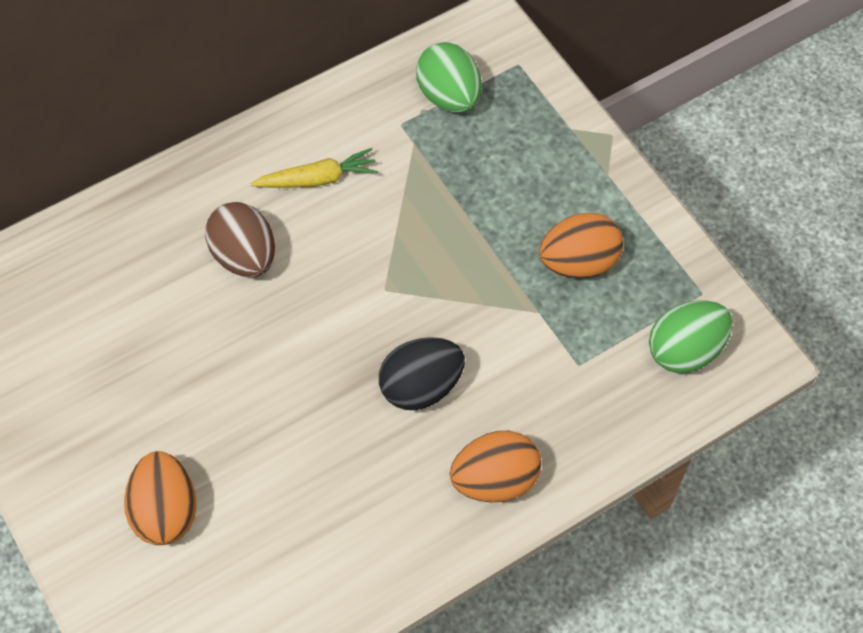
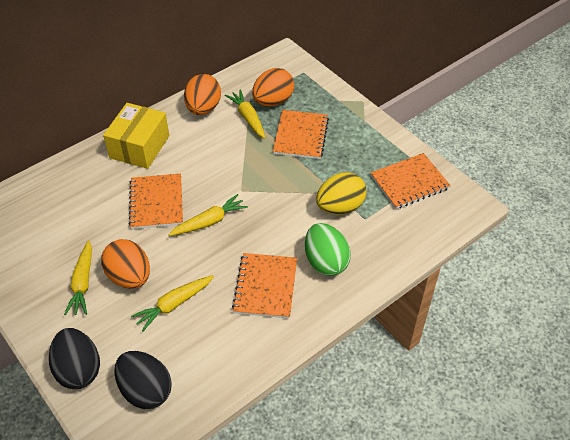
black egg: [379,337,465,410] = 1 -> [49,328,100,389] [114,351,172,409] = 2
brown egg: [205,202,275,277] = 1 -> none = 0
green egg: [416,42,482,113] [649,300,733,374] = 2 -> [305,223,351,276] = 1
orange notebook: none = 0 -> [129,173,183,229] [232,253,297,319] [273,110,329,159] [371,153,451,209] = 4
yellow box: none = 0 -> [103,103,169,169] = 1
yellow carrot: [251,148,378,188] = 1 -> [64,240,92,315] [131,275,214,331] [168,194,248,236] [225,89,265,139] = 4
yellow egg: none = 0 -> [316,172,366,215] = 1

